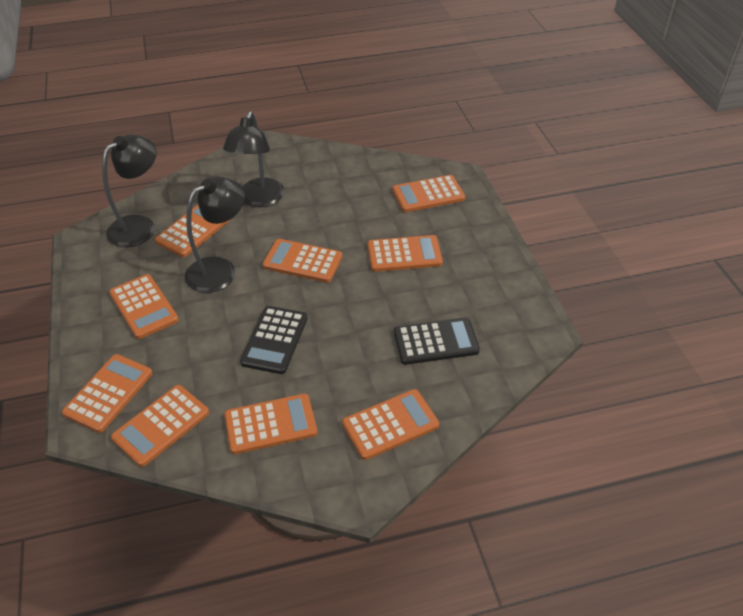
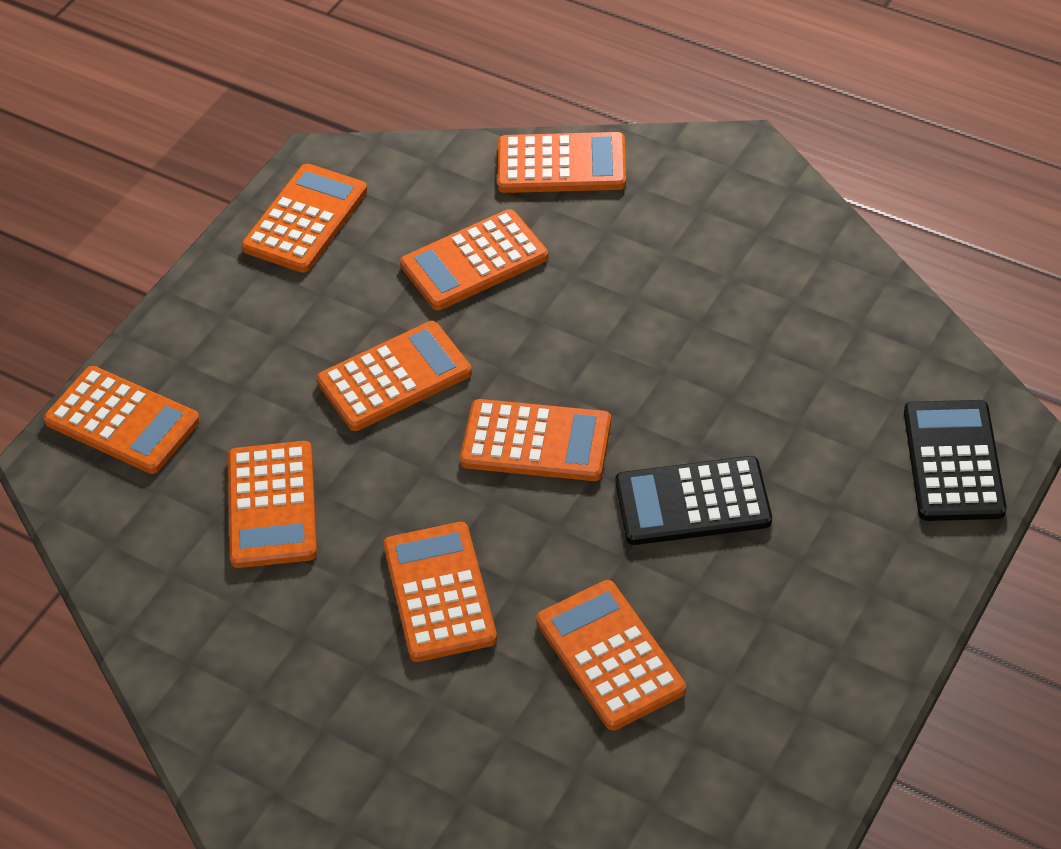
black lamp: [102,135,156,247] [185,177,245,293] [223,111,285,207] = 3 -> none = 0

